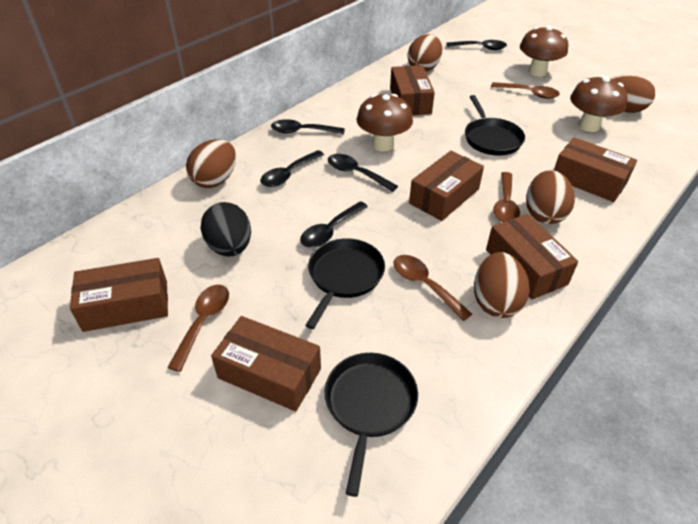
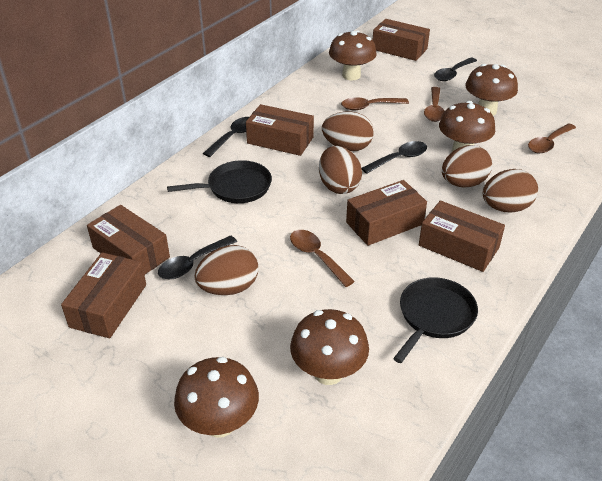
black egg: [201,202,251,257] = 1 -> none = 0
black pan: [305,238,385,329] [325,353,418,497] [465,95,525,156] = 3 -> [167,160,272,203] [393,277,478,363] = 2
black spoon: [260,150,324,187] [271,119,345,134] [300,201,368,248] [328,154,398,192] [446,40,507,50] = 5 -> [158,235,237,279] [203,117,249,157] [362,141,427,174] [434,57,477,81] = 4
brown mushroom: [357,94,413,151] [520,26,568,77] [570,75,627,132] = 3 -> [174,357,259,438] [290,309,369,385] [329,30,377,80] [439,101,495,152] [465,64,518,116] = 5

